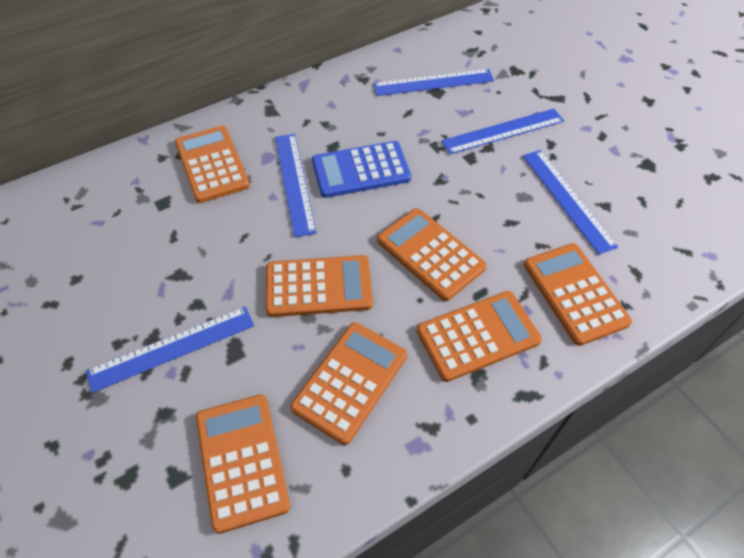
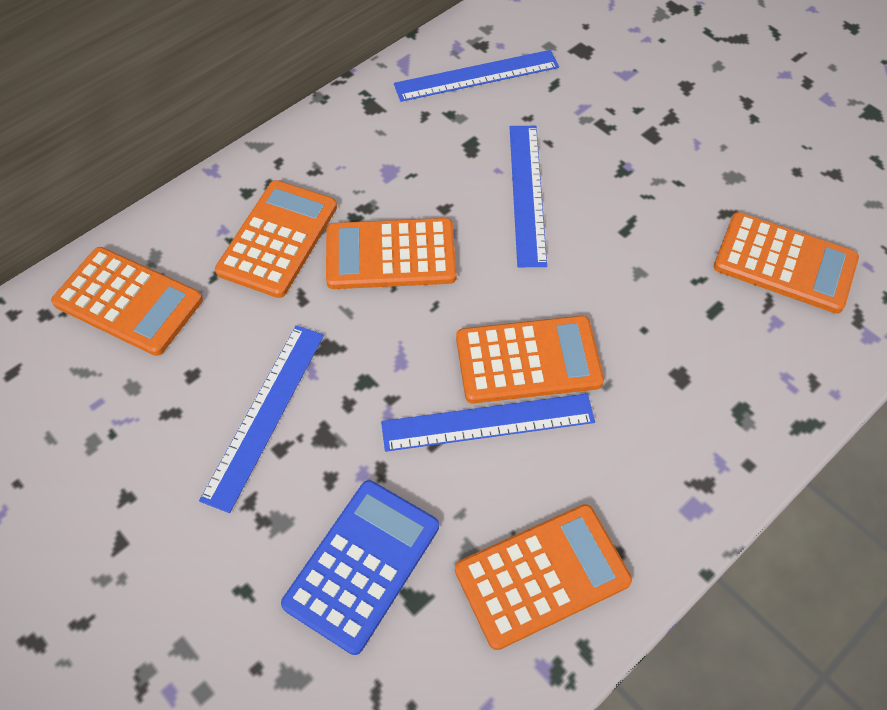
blue ruler: [86,306,254,393] [275,134,317,237] [373,69,494,96] [441,109,564,154] [523,150,618,255] = 5 -> [199,325,324,513] [381,393,595,452] [394,50,559,102] [510,126,547,267] = 4
orange calculator: [175,126,250,203] [196,394,290,534] [266,255,373,317] [290,323,407,445] [377,208,487,301] [417,291,542,382] [524,243,632,346] = 7 -> [51,247,203,356] [215,180,337,298] [326,218,457,289] [455,504,632,650] [456,316,604,404] [714,212,859,314] = 6

